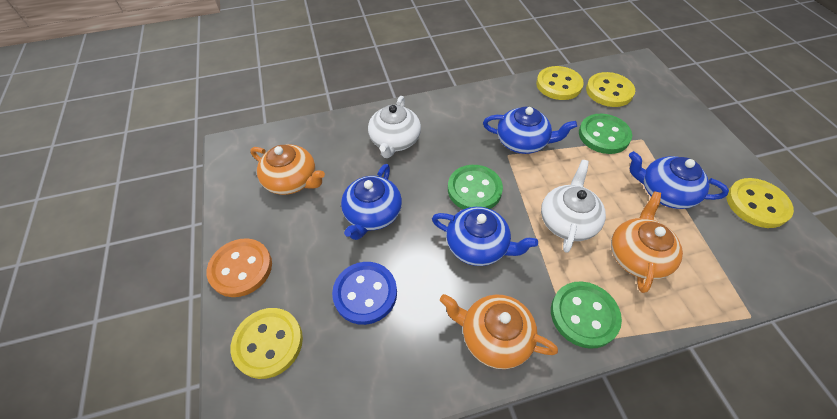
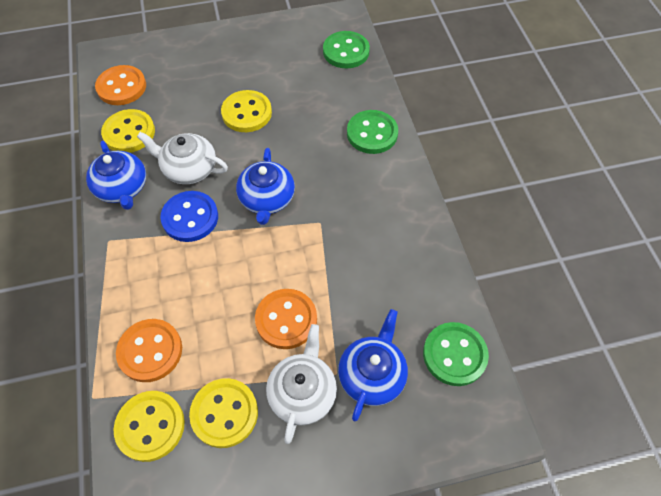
blue teapot: [341,164,402,240] [432,207,538,266] [483,107,577,154] [629,151,729,209] = 4 -> [86,141,146,210] [236,148,295,225] [338,309,408,421] = 3
orange button: [207,238,272,297] = 1 -> [95,65,146,105] [116,319,182,382] [255,289,317,349] = 3
orange teapot: [250,144,325,195] [440,294,558,369] [611,192,683,293] = 3 -> none = 0

